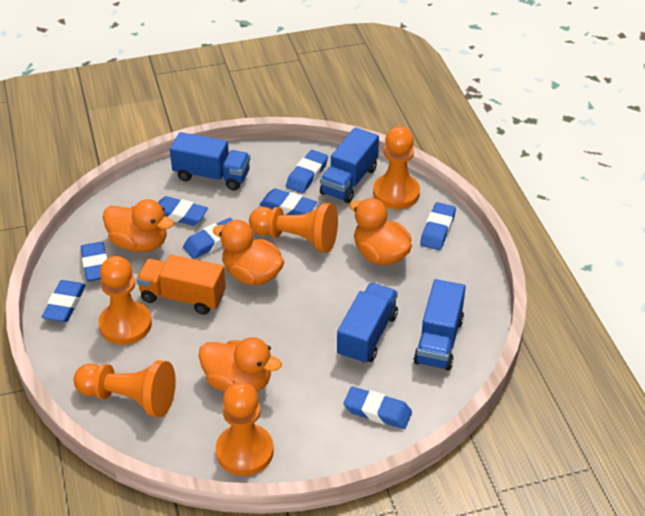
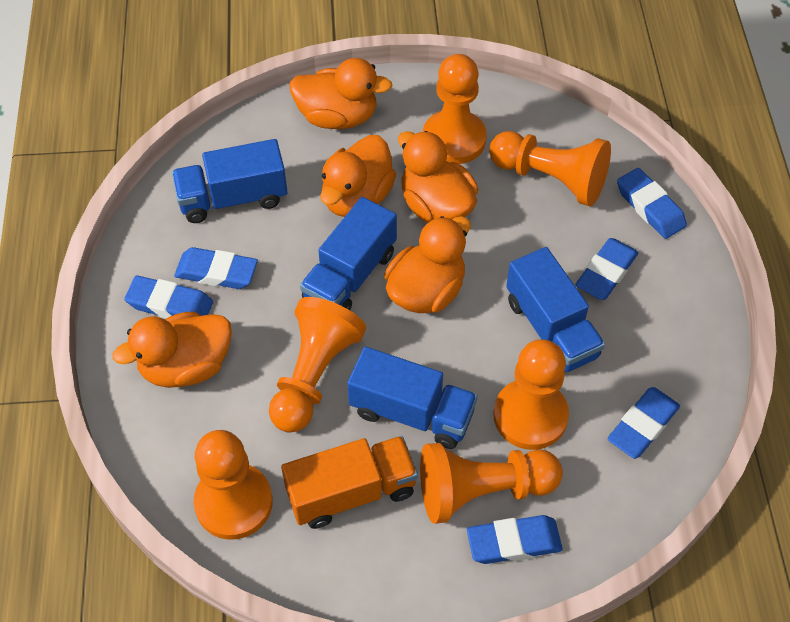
blue eraser: [42,280,86,322] [81,242,107,281] [158,196,208,226] [183,218,232,259] [259,188,317,215] [286,150,328,193] [344,387,412,429] [420,202,456,250] = 8 -> [124,276,213,319] [174,247,258,289] [467,515,563,564] [575,238,638,300] [607,387,680,459] [617,168,687,239] = 6
orange duck: [103,199,174,252] [199,337,282,392] [213,220,284,285] [350,198,412,265] = 4 -> [112,311,232,388] [289,58,393,129] [320,135,396,217] [384,216,471,313] [398,131,478,223] = 5
orange pawn: [74,360,176,418] [98,256,152,345] [216,382,274,476] [249,203,338,253] [373,126,420,209] = 5 -> [194,430,273,540] [269,297,366,433] [420,443,563,524] [423,54,487,164] [489,131,611,207] [493,339,569,450] = 6

